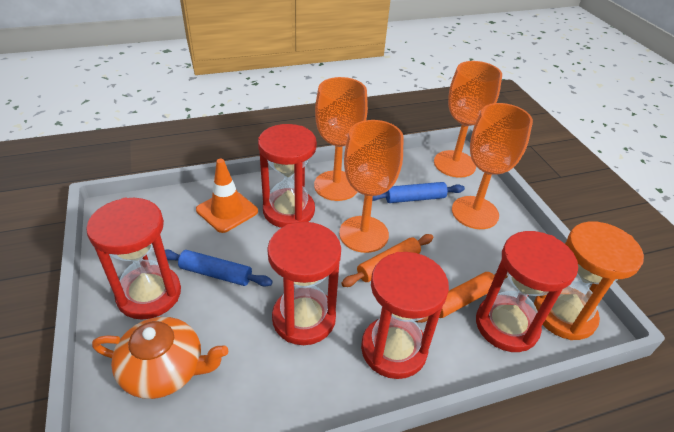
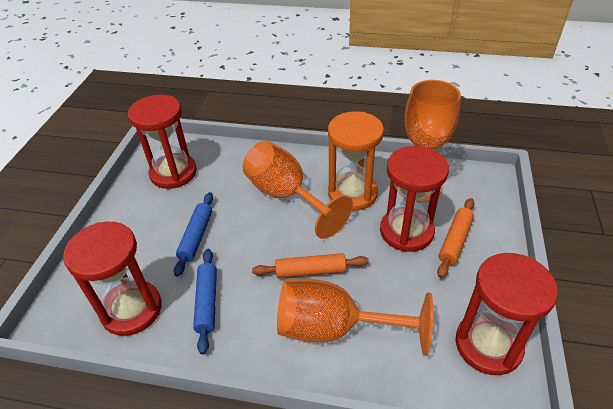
orange goblet: [314,77,368,201] [339,120,403,253] [434,61,502,178] [452,103,533,229] = 4 -> [242,141,353,239] [277,279,433,356] [402,80,461,202] = 3
orange teapot: [92,317,228,399] = 1 -> none = 0
orange traffic cone: [196,159,258,233] = 1 -> none = 0
red hourglass: [86,198,181,320] [258,124,317,228] [267,222,341,345] [361,252,449,379] [476,231,578,352] = 5 -> [63,222,162,336] [128,95,197,189] [380,146,449,252] [455,253,558,375] = 4

